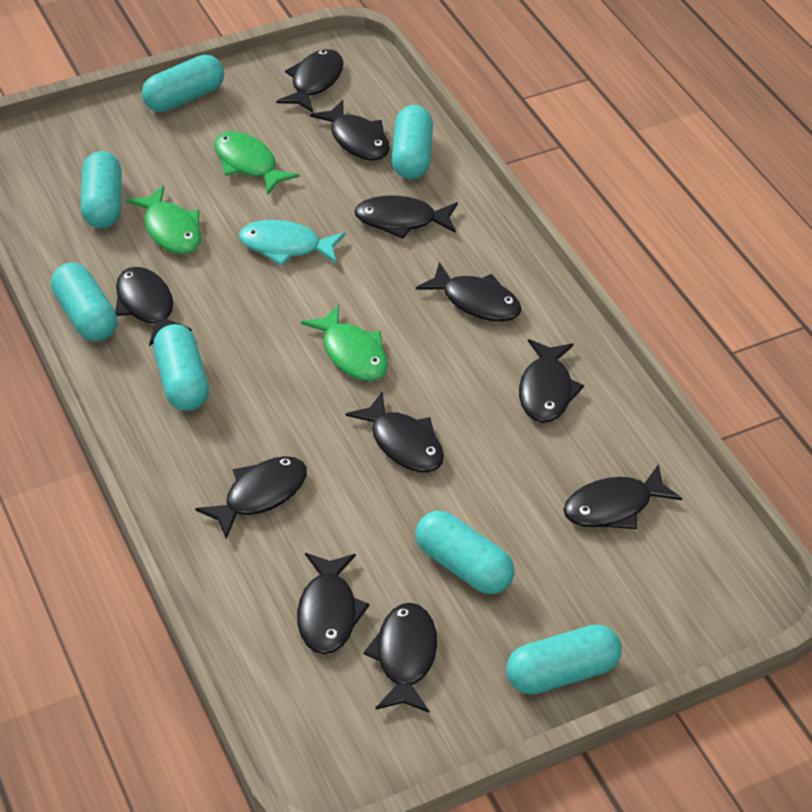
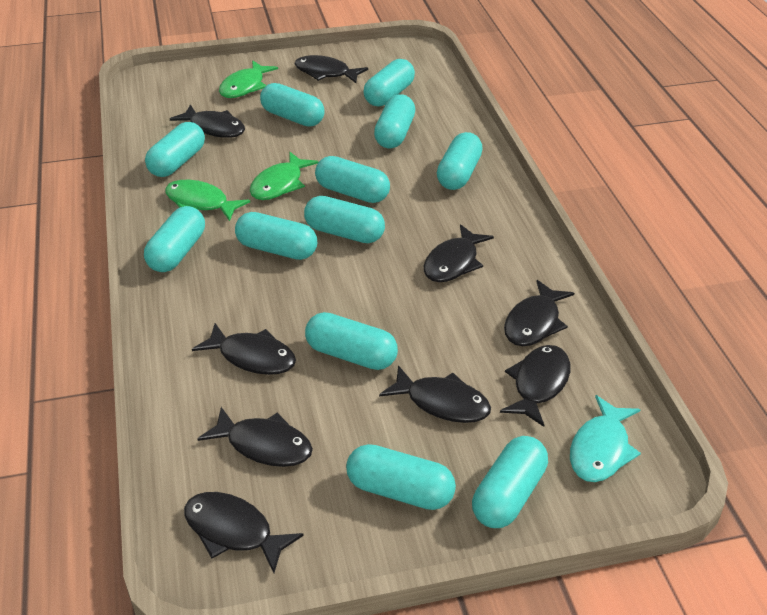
black fish: [115,267,192,346] [195,456,307,539] [276,49,344,113] [297,553,370,654] [310,100,390,161] [346,392,444,473] [354,196,458,239] [363,603,437,713] [416,262,522,322] [519,339,584,423] [563,464,682,529] = 11 -> [170,104,245,138] [184,492,304,573] [192,323,296,375] [197,407,313,467] [294,55,368,83] [379,365,491,423] [424,224,494,282] [500,345,570,427] [504,280,574,346] = 9
turquoise capsule: [51,263,117,341] [81,151,122,228] [142,55,224,112] [153,324,209,411] [391,105,433,179] [416,511,515,594] [506,624,622,695] = 7 -> [144,206,205,272] [145,122,205,177] [235,212,317,260] [260,83,325,127] [304,196,385,243] [305,312,398,370] [315,156,390,203] [346,444,456,510] [363,59,415,106] [374,94,415,148] [437,132,483,190] [472,436,548,528] = 12

